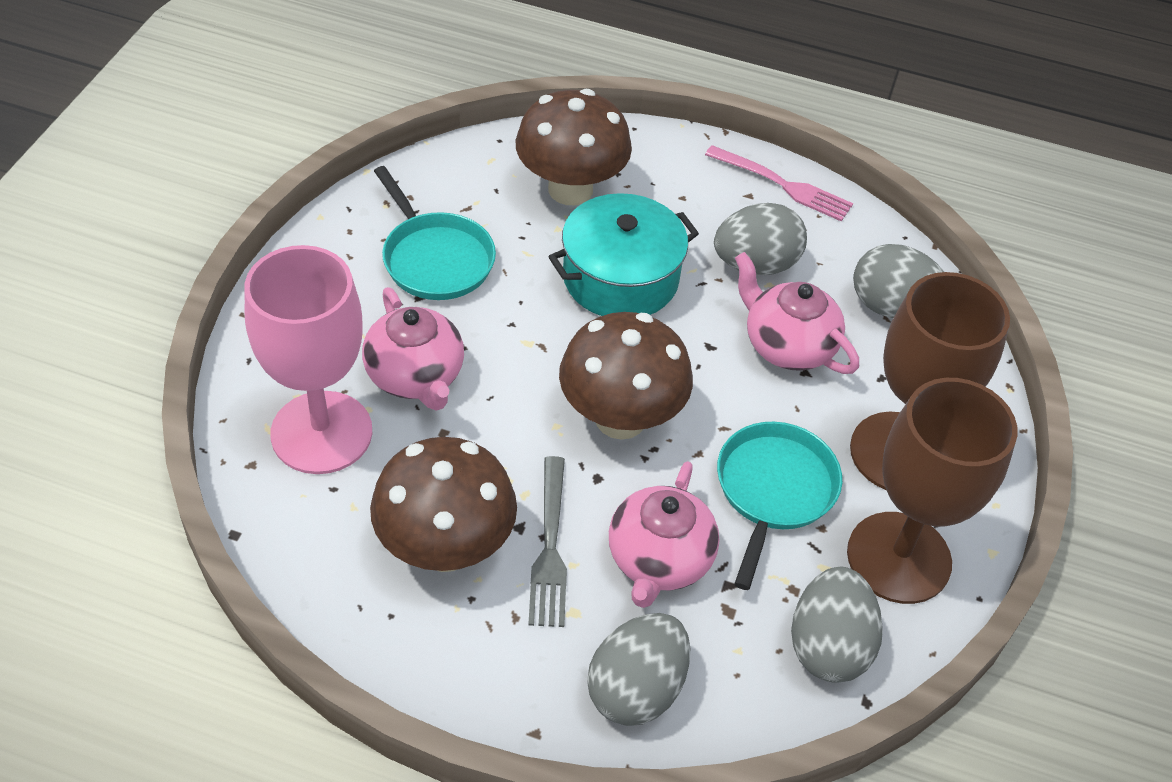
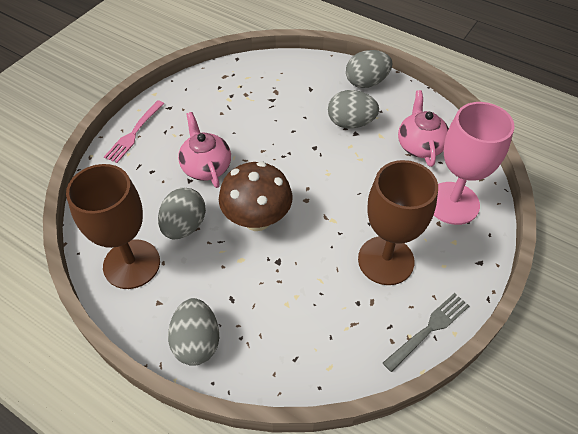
brown mushroom: [370,437,517,572] [515,89,632,205] [559,312,693,440] = 3 -> [219,161,292,231] = 1
pink teapot: [362,287,464,411] [609,461,719,608] [735,252,859,374] = 3 -> [178,112,231,188] [398,90,449,167] = 2
turquoise pan: [374,166,496,300] [717,422,842,590] = 2 -> none = 0
turquoise pot: [548,193,699,316] = 1 -> none = 0

